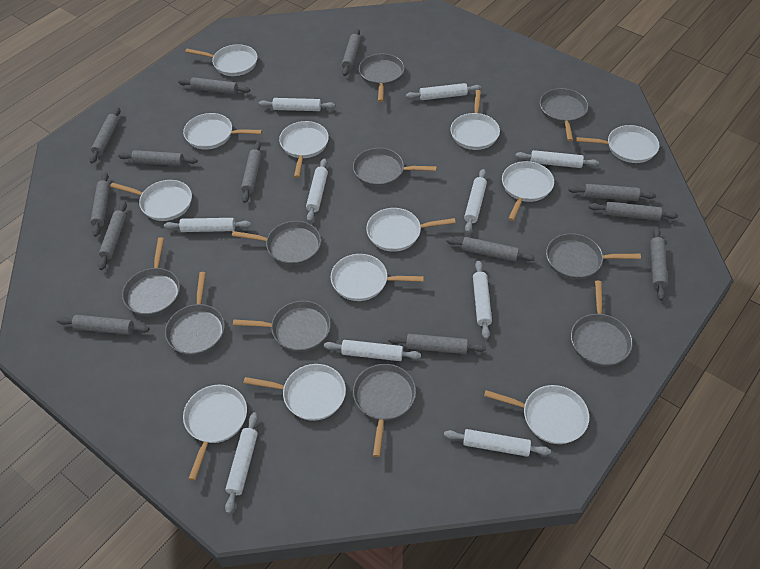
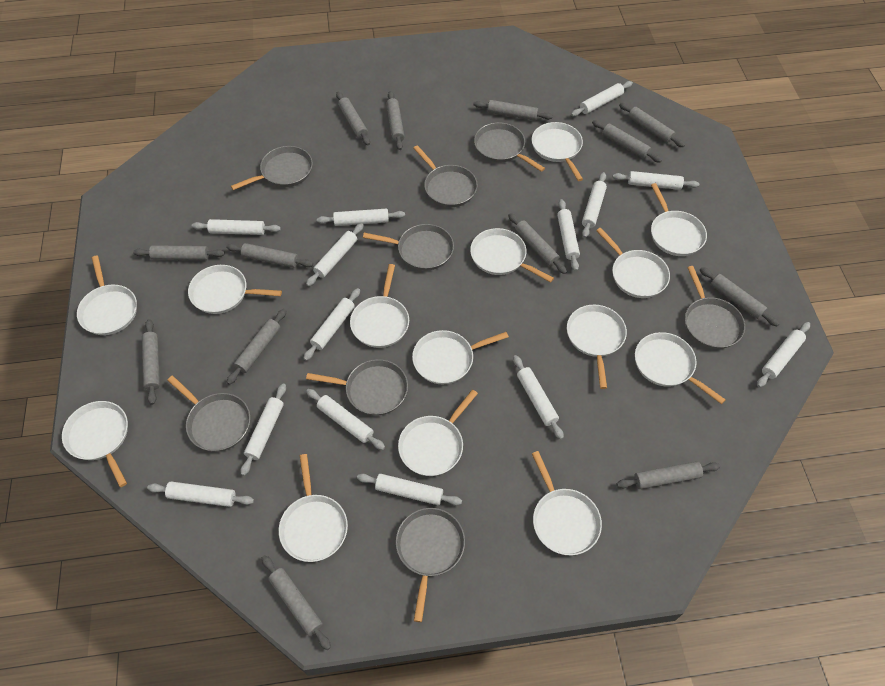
grey pan: [122,237,180,316] [165,272,225,356] [232,221,321,266] [233,301,331,352] [353,148,437,187] [353,364,416,457] [359,54,404,102] [540,88,588,141] [546,233,641,280] [571,281,633,367] = 10 -> [167,376,250,452] [231,146,313,190] [306,359,408,416] [363,224,454,271] [396,508,465,622] [413,145,478,207] [474,122,545,172] [685,266,745,349] = 8
white pan: [110,180,192,221] [183,113,262,150] [183,385,247,481] [185,44,258,76] [243,364,346,421] [279,121,329,178] [331,254,424,301] [366,208,456,252] [450,90,500,150] [484,385,589,444] [502,161,554,221] [576,125,659,163] = 12 -> [62,401,128,487] [77,256,137,335] [188,265,282,314] [279,454,348,562] [350,264,409,348] [398,389,478,476] [412,330,509,384] [470,228,554,283] [532,122,583,181] [532,451,602,555] [567,305,627,389] [596,228,670,298] [635,332,726,404] [651,183,707,256] = 14
white rolling pin: [164,218,251,232] [225,412,258,514] [259,98,335,111] [306,158,328,222] [324,340,421,361] [406,83,481,100] [444,429,551,457] [464,169,487,233] [473,261,492,339] [515,150,599,168] = 10 -> [147,481,254,507] [192,219,281,235] [241,384,286,476] [303,288,360,361] [306,223,364,286] [306,389,385,450] [317,209,405,226] [357,474,462,505] [513,355,564,440] [557,199,580,271] [571,81,633,116] [582,172,607,238] [613,171,699,190] [757,322,810,388] = 14

